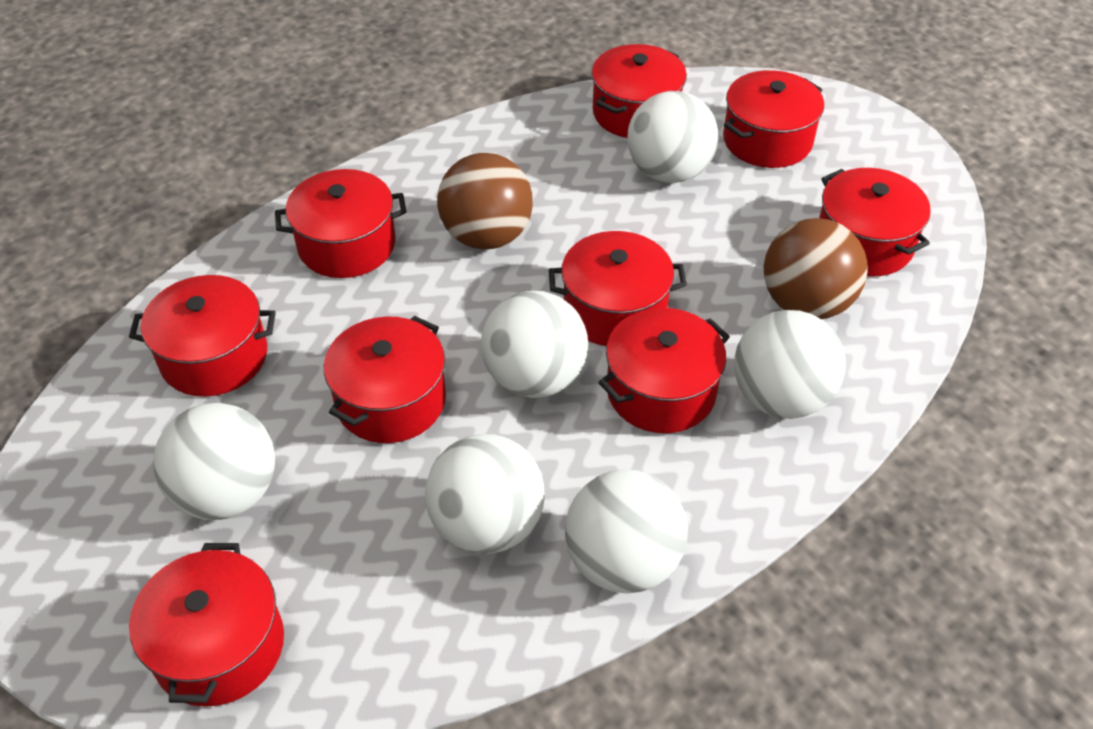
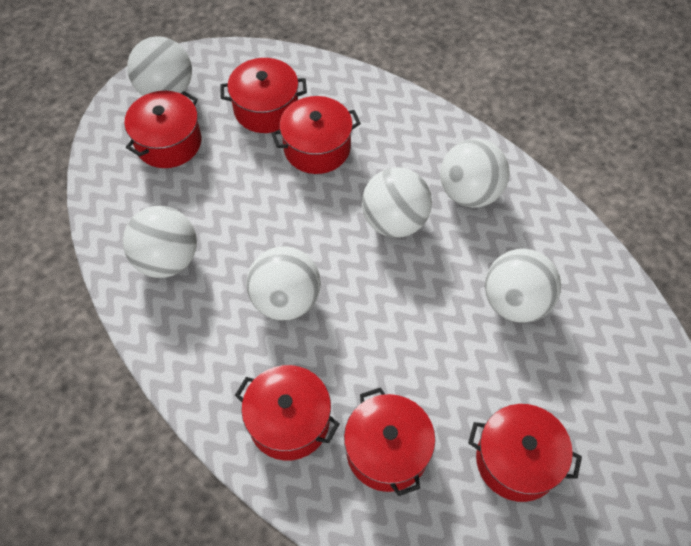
brown ball: [437,153,533,250] [764,218,867,319] = 2 -> none = 0
red pot: [129,275,276,397] [129,543,284,707] [275,169,407,278] [324,316,446,443] [549,231,687,346] [592,44,687,138] [598,308,730,433] [723,70,824,168] [819,168,931,277] = 9 -> [124,91,201,168] [220,58,307,133] [235,365,340,461] [271,96,361,174] [344,387,435,496] [468,404,582,502] = 6

